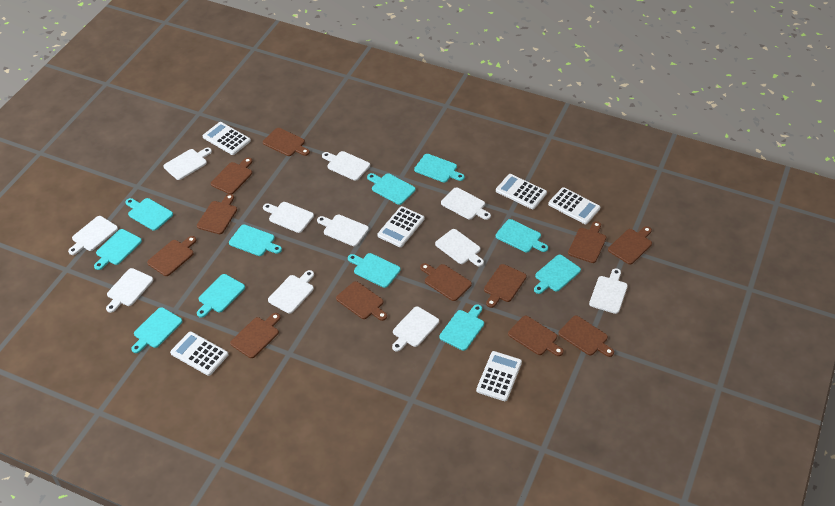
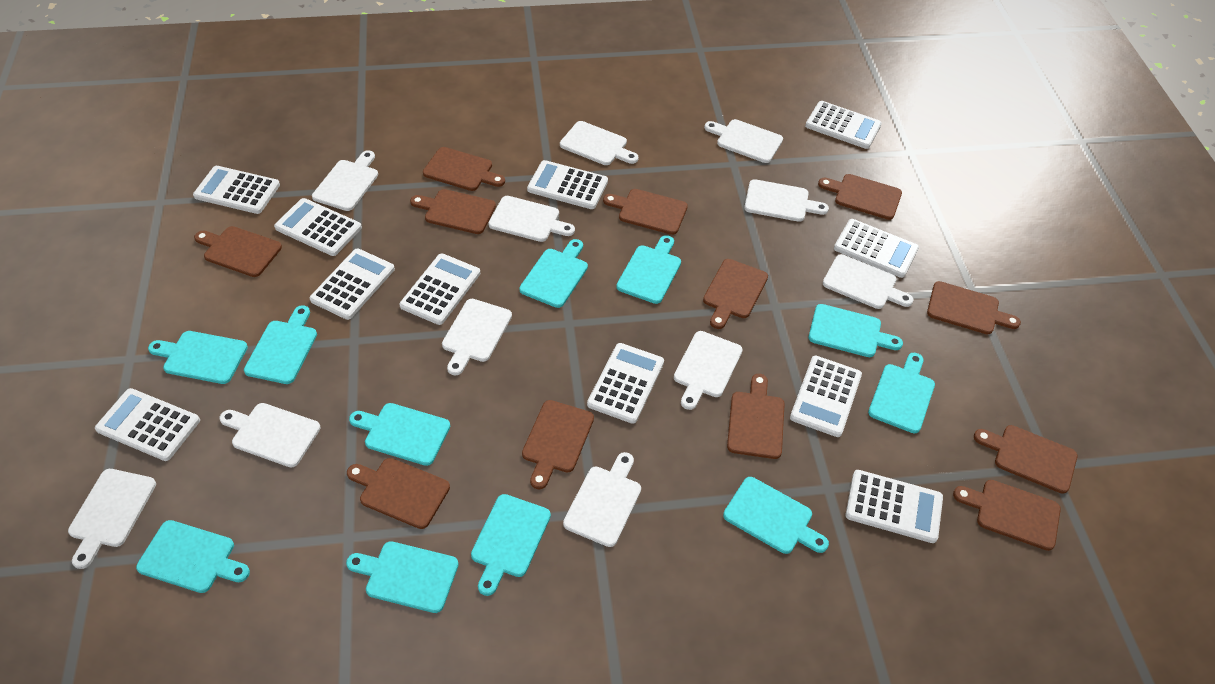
white calculator: [170,331,229,376] [203,122,251,155] [377,206,424,247] [476,351,522,401] [496,174,547,209] [548,187,600,224] = 6 -> [95,388,200,461] [193,166,280,214] [274,198,362,256] [310,248,395,320] [399,254,480,325] [527,160,608,209] [587,343,664,424] [790,356,862,437] [805,101,882,149] [834,219,919,278] [846,470,943,543] = 11

